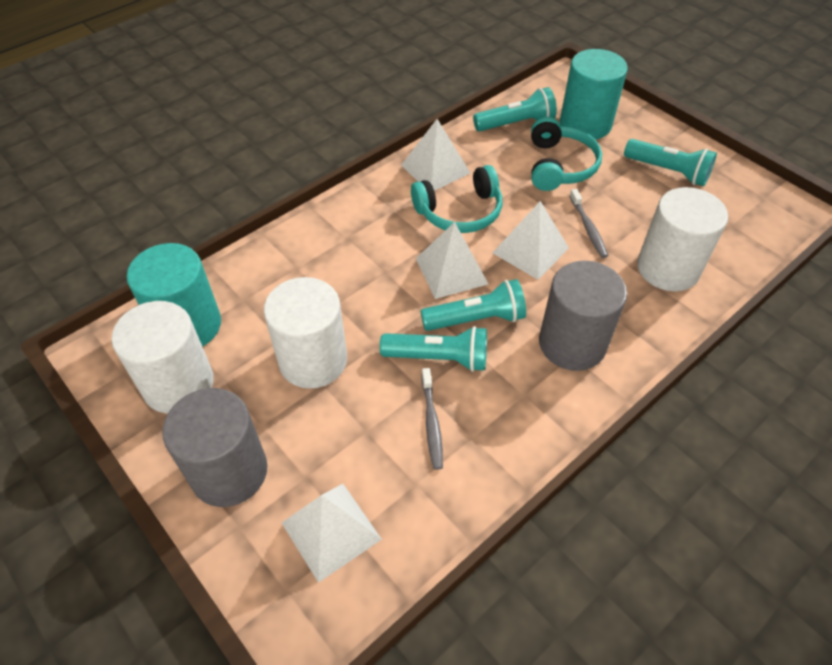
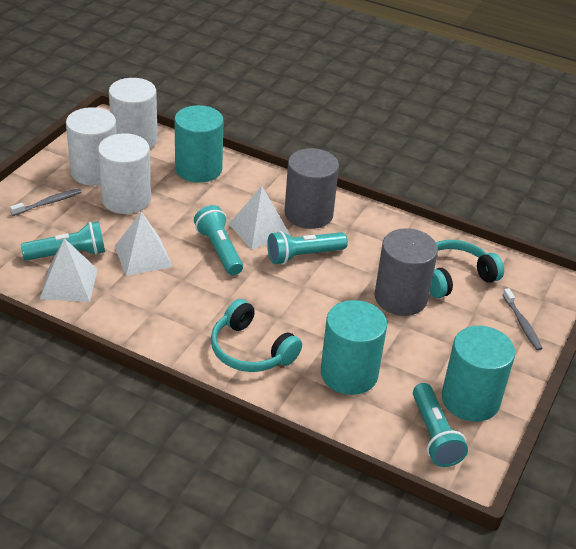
turquoise cylinder: [127,243,221,347] [560,49,628,140] = 2 -> [174,105,224,183] [321,300,387,395] [442,326,515,422] = 3
white pyramid: [282,484,382,583] [401,119,470,191] [416,222,488,299] [493,201,569,280] = 4 -> [40,238,98,302] [114,211,173,276] [229,186,291,250] = 3

